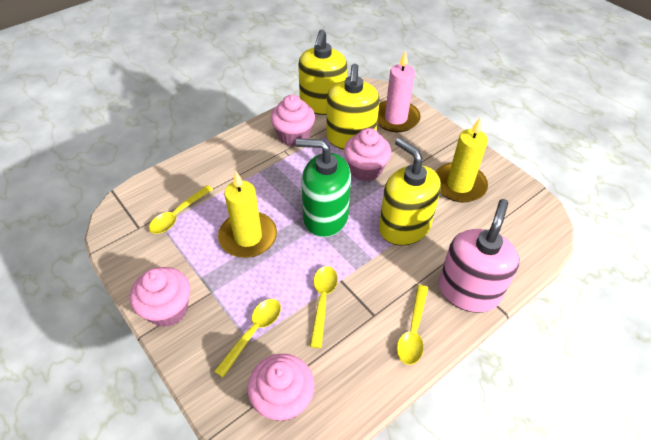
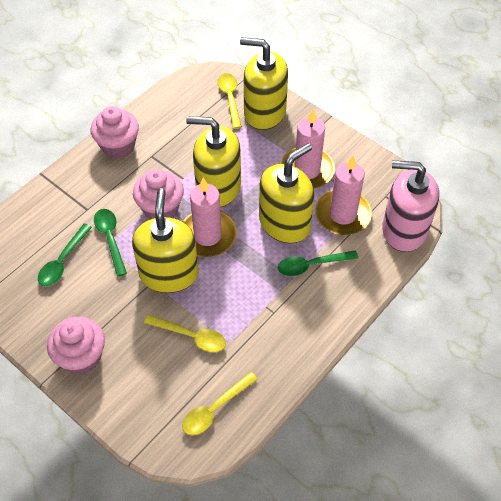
green soap dispenser: [296,138,351,237] = 1 -> none = 0
green spoon: none = 0 -> [38,224,92,286] [94,209,127,277] [278,250,358,276] = 3
pink candle: [377,50,421,132] = 1 -> [183,177,237,257] [280,109,335,189] [315,156,372,235] = 3
pink cupcake: [130,267,190,327] [247,354,315,422] [270,95,315,146] [344,128,391,181] = 4 -> [47,317,105,374] [91,106,139,159] [133,169,184,220] = 3
yellow candle: [218,172,277,258] [436,118,488,203] = 2 -> none = 0
yellow soap dispenser: [298,30,347,115] [326,64,380,150] [379,137,441,246] = 3 -> [132,188,199,293] [186,116,241,207] [240,37,288,130] [259,143,314,243] = 4
yellow spoon: [149,185,213,234] [214,299,281,378] [310,266,338,348] [397,285,428,365] = 4 -> [144,314,226,352] [182,372,258,435] [218,73,242,129] = 3

